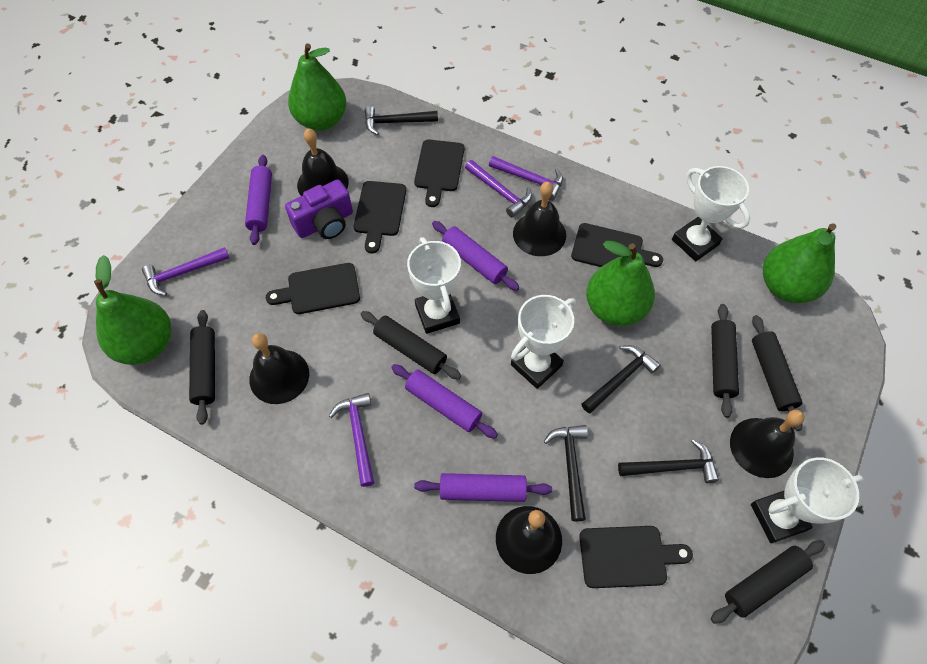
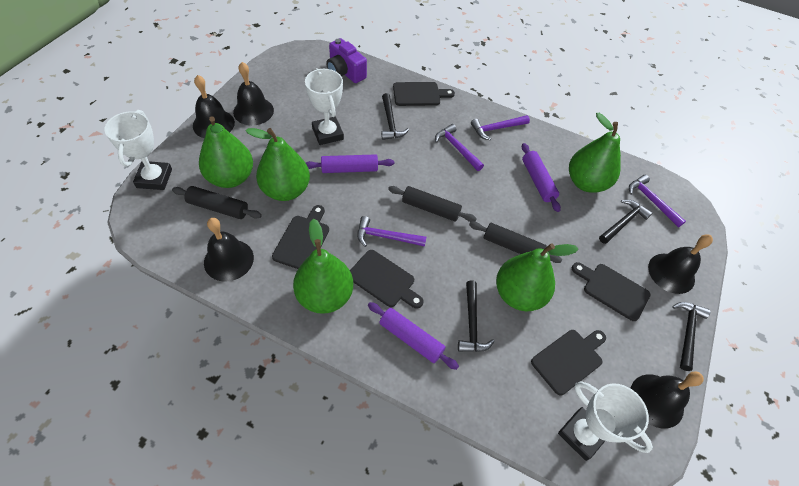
black rolling pin: [189,310,215,425] [361,311,461,380] [711,304,739,418] [711,540,825,624] [752,315,803,431] = 5 -> [172,186,262,219] [388,186,477,222] [469,221,562,263] = 3
green pear: [94,255,171,365] [288,43,347,131] [586,241,655,326] [763,223,836,303] = 4 -> [199,116,253,188] [245,128,310,201] [293,219,353,314] [496,243,579,311] [569,113,621,193] = 5
purple rolling pin: [245,155,272,245] [391,364,498,439] [414,473,552,502] [432,221,519,291] = 4 -> [306,154,394,173] [368,302,459,370] [522,143,561,212] = 3
white trophy: [407,237,461,334] [511,295,576,389] [672,166,750,261] [751,457,864,543] = 4 -> [105,110,172,190] [305,68,344,145] [558,381,653,461] = 3

